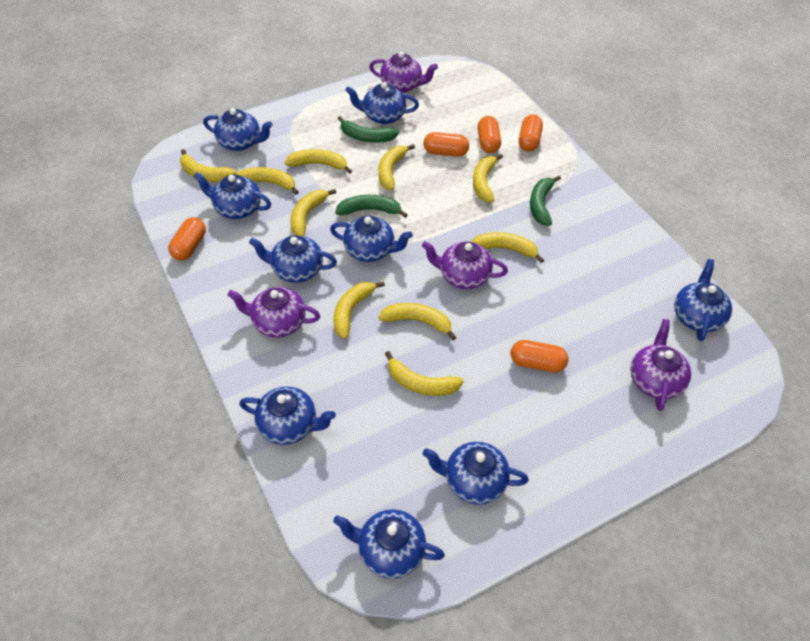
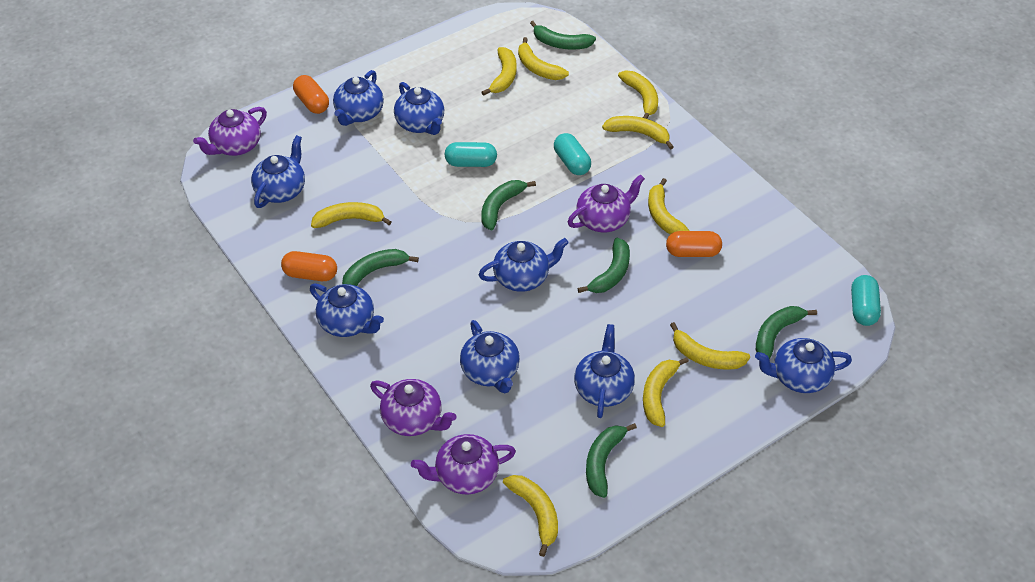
blue teapot: [193,172,271,219] [203,108,273,151] [239,386,336,445] [249,235,337,283] [330,215,413,262] [333,509,445,579] [345,82,419,124] [423,442,529,505] [674,259,732,341] = 9 -> [251,135,305,208] [310,283,384,337] [333,70,384,126] [394,82,444,135] [460,320,520,393] [479,238,569,292] [574,324,635,418] [755,338,852,393] = 8
green banana: [335,195,408,218] [338,116,399,142] [530,176,561,226] = 3 -> [342,249,419,286] [481,180,536,230] [530,21,596,50] [577,238,630,293] [586,423,637,498] [756,306,817,360] = 6
orange capsule: [168,217,206,260] [423,132,469,157] [478,116,501,153] [511,340,569,373] [519,115,543,152] = 5 -> [281,251,337,281] [293,75,329,114] [666,231,722,257] = 3
turquoise capsule: none = 0 -> [445,142,497,167] [554,133,591,175] [851,275,881,326] = 3
yellow banana: [180,149,237,182] [235,167,299,194] [285,149,352,174] [290,189,336,236] [333,281,385,339] [378,144,415,190] [378,303,457,340] [385,351,464,396] [471,232,544,263] [473,154,503,202] = 10 -> [311,202,391,228] [481,47,517,96] [503,475,558,557] [518,37,569,80] [602,116,674,150] [618,71,658,119] [643,357,689,427] [648,178,690,235] [670,322,750,370] = 9

